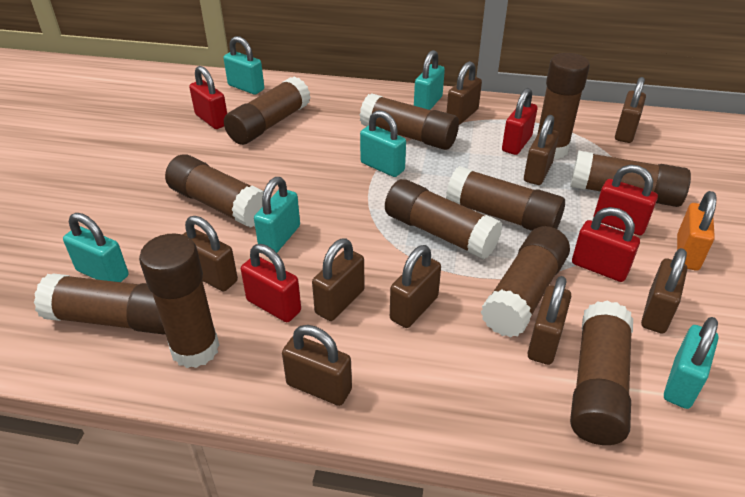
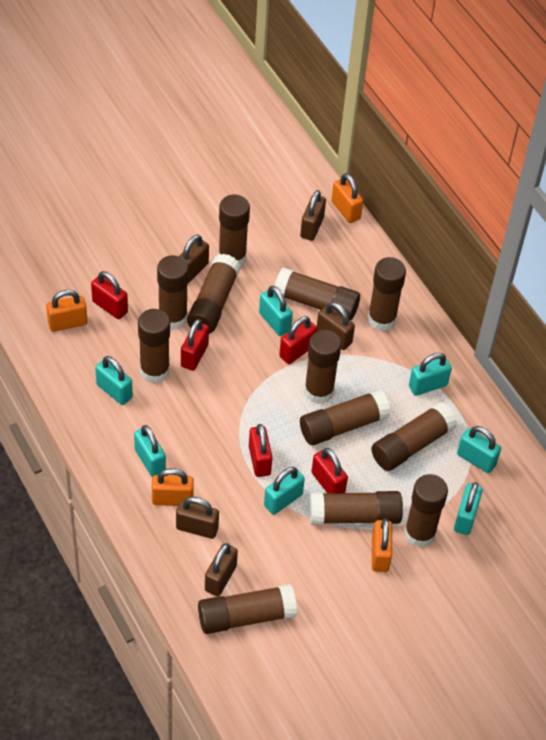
brown glue stick: [34,273,165,335] [139,233,219,368] [165,154,264,228] [224,76,311,145] [360,93,459,150] [385,179,502,259] [446,166,565,231] [481,226,570,338] [537,53,590,159] [570,151,691,207] [570,301,633,445] = 11 -> [138,309,170,383] [157,255,189,330] [187,254,241,334] [198,584,297,634] [218,194,250,266] [275,267,360,320] [300,389,391,445] [304,330,341,404] [309,491,403,525] [368,257,406,331] [371,402,457,471] [404,474,448,548] = 12
brown padlock: [182,216,238,291] [282,325,352,406] [312,238,365,321] [390,245,441,328] [447,61,482,125] [524,115,559,185] [528,276,571,365] [615,77,646,143] [641,248,687,334] = 9 -> [176,497,219,539] [179,235,209,283] [205,543,238,596] [300,190,326,241] [317,302,355,350] = 5
orange padlock: [677,191,716,271] = 1 -> [46,290,87,332] [152,468,194,506] [331,173,363,223] [372,519,392,572] = 4
turquoise padlock: [63,213,129,282] [224,36,264,95] [254,177,300,253] [360,110,406,177] [414,50,445,110] [664,317,718,409] = 6 -> [95,356,133,405] [134,425,166,477] [259,286,293,336] [264,467,305,515] [409,353,452,396] [454,482,483,535] [457,426,501,473] = 7

